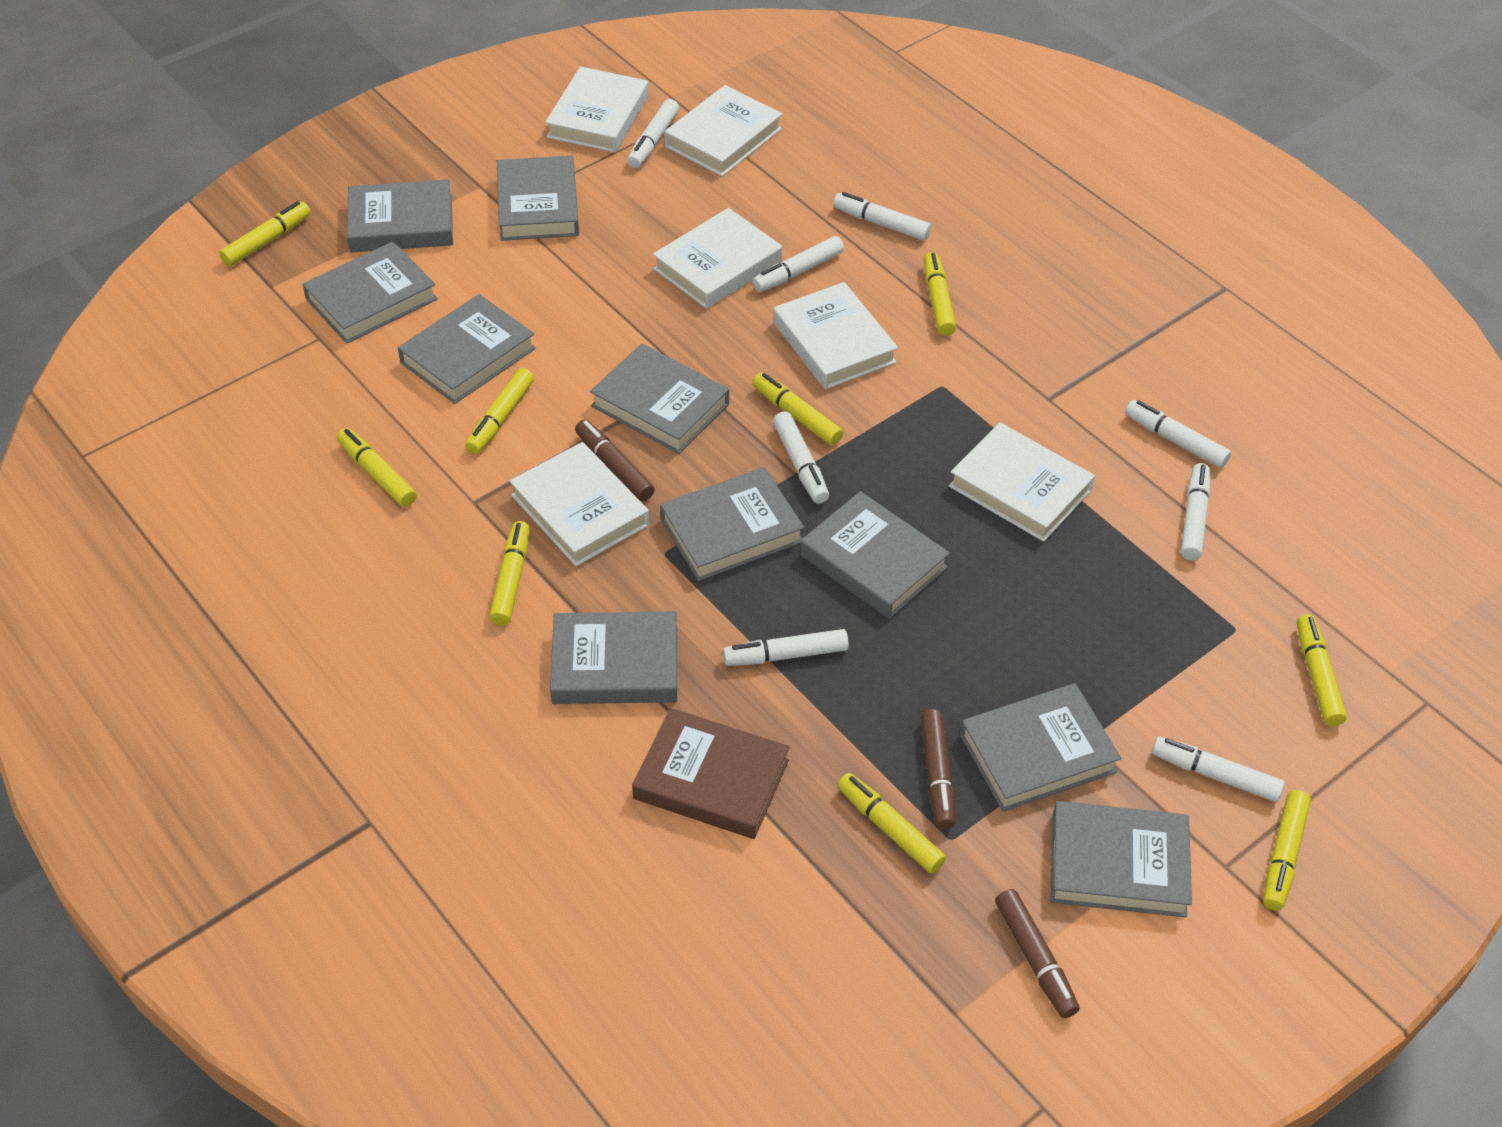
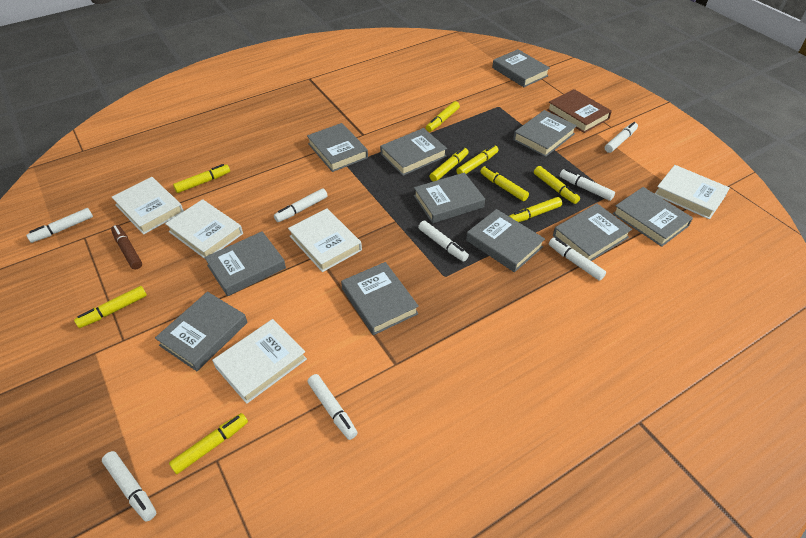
brown marker: [575,420,655,501] [920,709,956,829] [995,889,1080,1018] = 3 -> [111,225,142,270] = 1
grey book: [302,241,438,344] [347,179,453,253] [398,294,536,404] [497,156,579,241] [550,611,677,704] [590,343,729,454] [660,467,804,581] [800,491,950,619] [960,683,1122,812] [1051,801,1192,917] = 10 -> [155,292,248,371] [204,231,286,296] [307,123,368,172] [341,262,419,335] [380,128,447,176] [414,172,485,223] [466,209,545,272] [492,49,550,87] [513,110,577,157] [553,204,632,261] [613,187,693,247] = 11
white book: [510,442,649,566] [545,66,649,153] [653,208,782,309] [664,85,782,176] [773,282,898,389] [949,423,1095,542] = 6 -> [112,177,184,235] [165,199,243,259] [212,319,307,404] [288,208,362,272] [655,165,730,219] = 5

